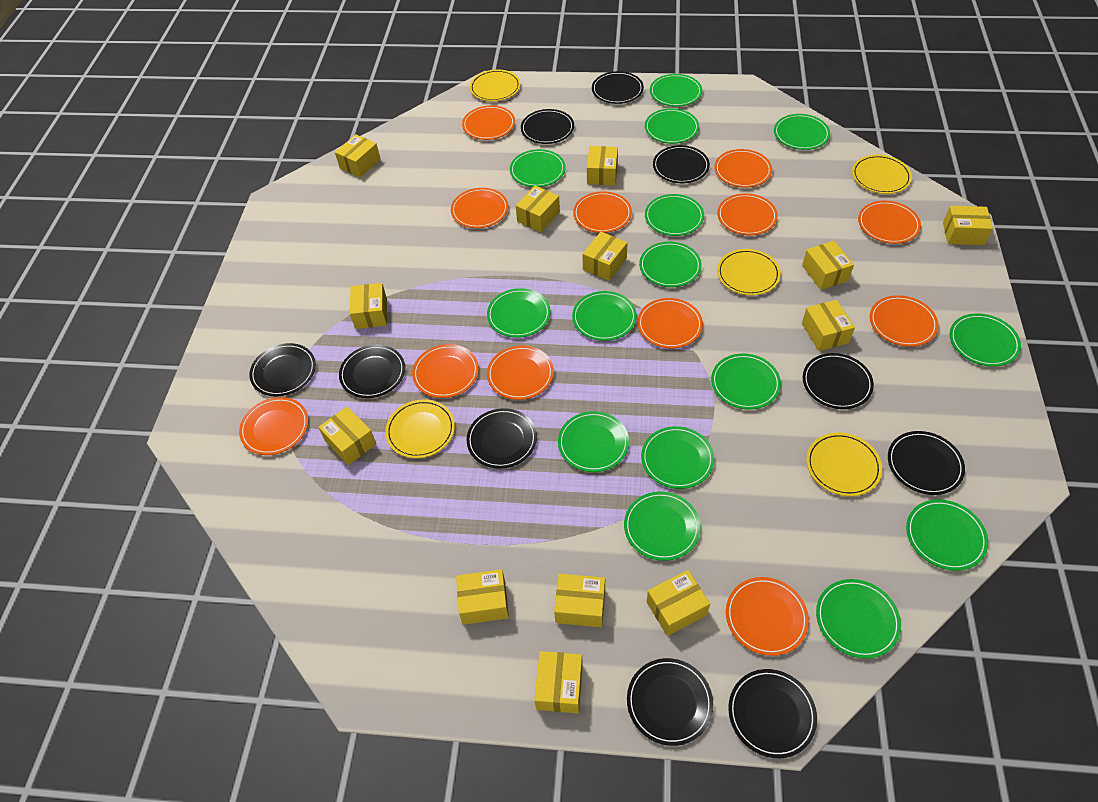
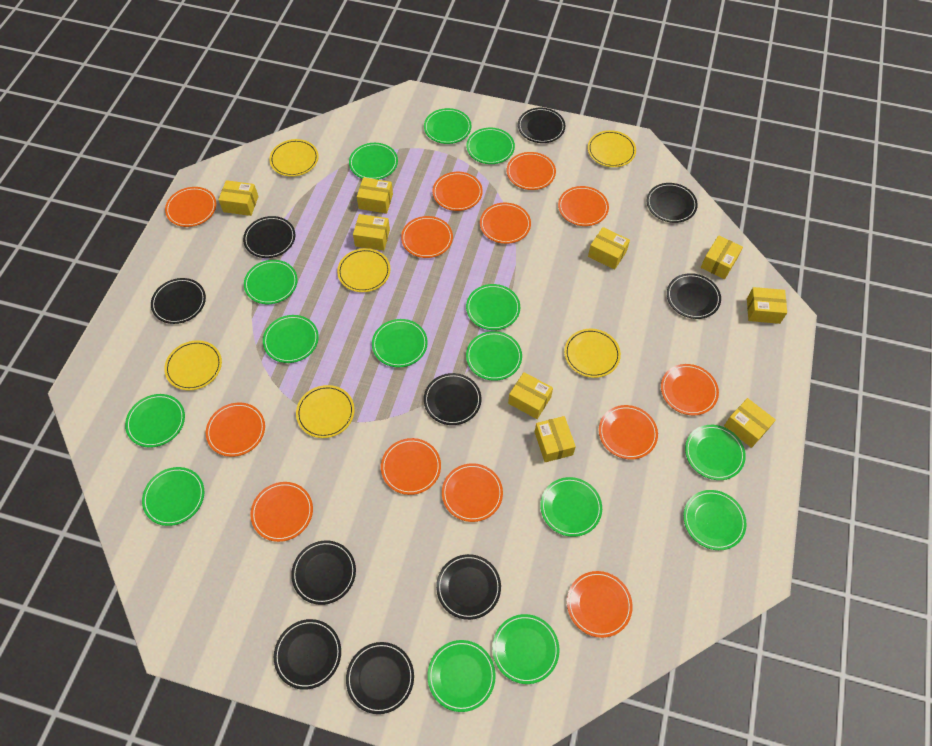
orange plate: [239,397,308,455] [412,344,479,398] [451,188,508,228] [462,105,515,140] [487,346,554,400] [573,191,632,233] [637,298,703,349] [714,149,772,188] [717,193,778,235] [726,577,809,656] [858,201,921,244] [870,295,939,347] = 12 -> [165,187,217,227] [206,403,265,457] [250,482,313,542] [381,438,441,495] [401,216,453,258] [433,172,483,211] [442,463,503,522] [480,203,531,244] [507,152,556,190] [558,186,609,226] [567,571,633,638] [599,405,658,459] [661,364,719,415] = 13
yellow box: [318,407,376,465] [335,134,381,178] [350,283,387,329] [456,569,509,625] [516,186,560,232] [534,651,583,713] [554,574,605,627] [582,232,627,281] [587,146,618,185] [647,570,710,636] [802,241,854,290] [802,300,855,351] [943,206,993,245] = 13 -> [218,180,258,216] [353,214,390,251] [357,177,393,213] [508,372,553,419] [535,416,576,462] [588,227,630,270] [701,235,743,279] [724,398,776,448] [747,287,787,324] = 9
yellow plate: [385,399,455,458] [470,69,521,101] [717,249,781,295] [806,433,882,496] [852,155,912,194] = 5 -> [164,340,222,390] [269,139,319,177] [296,385,354,438] [337,248,391,292] [564,329,621,378] [588,130,636,167] = 6

